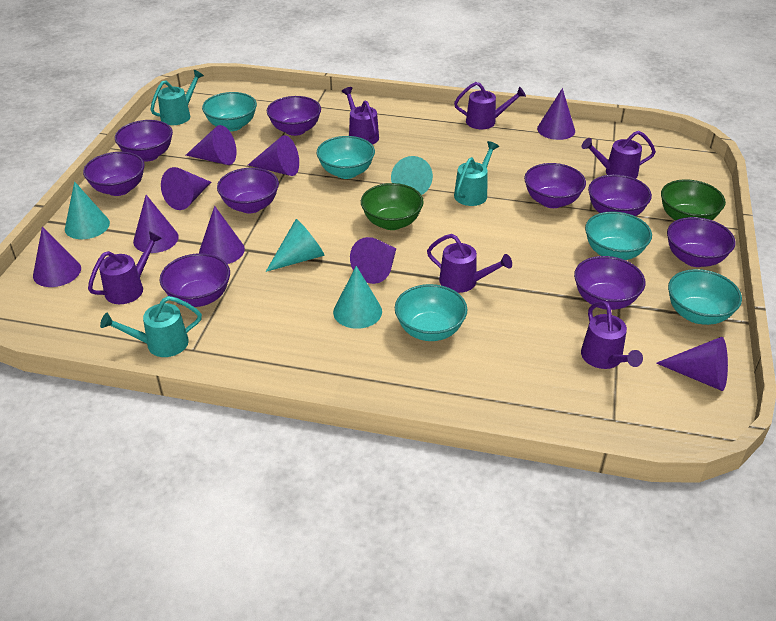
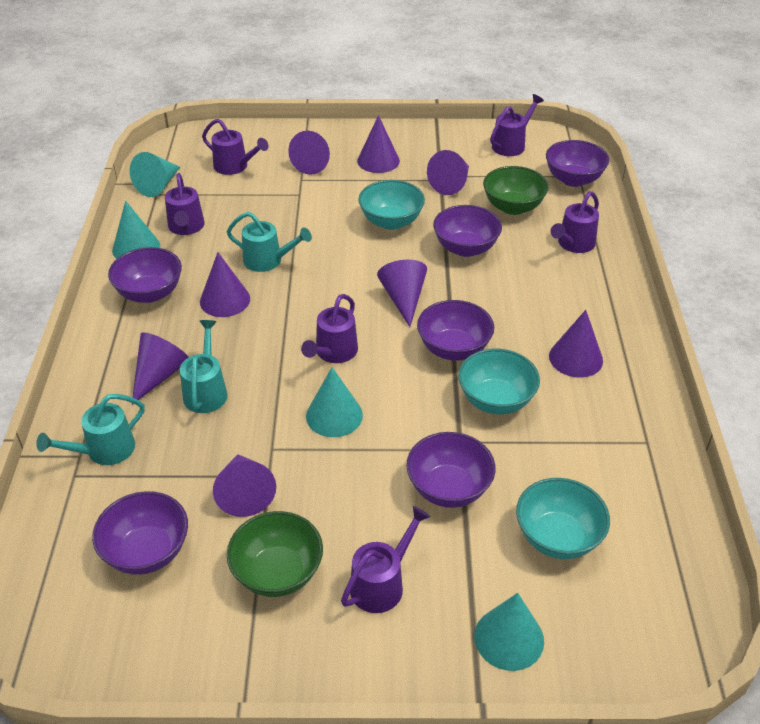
purple bowl: [83,152,145,196] [115,120,173,162] [160,253,230,307] [217,168,279,213] [267,96,321,136] [524,163,586,208] [574,256,646,310] [588,174,652,216] [667,217,736,267] = 9 -> [92,491,188,575] [108,247,182,303] [406,432,496,508] [417,300,494,361] [433,205,502,257] [546,140,609,187] = 6
purple cone: [33,227,81,287] [133,195,179,253] [161,167,211,210] [186,125,237,165] [199,206,245,264] [248,135,299,176] [350,237,396,284] [537,88,575,140] [656,337,728,391] = 9 -> [132,332,189,405] [200,252,250,317] [213,454,276,517] [288,131,330,175] [357,115,400,173] [377,260,427,327] [427,150,469,195] [549,310,603,378] = 8
turquoise bowl: [202,92,257,131] [317,136,375,179] [395,284,467,341] [585,211,652,260] [668,269,742,325] = 5 -> [358,180,425,230] [458,349,540,414] [516,478,610,559] = 3

